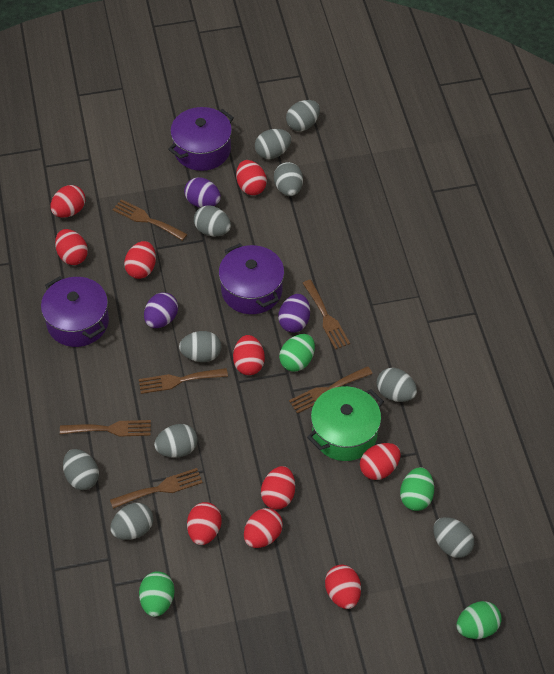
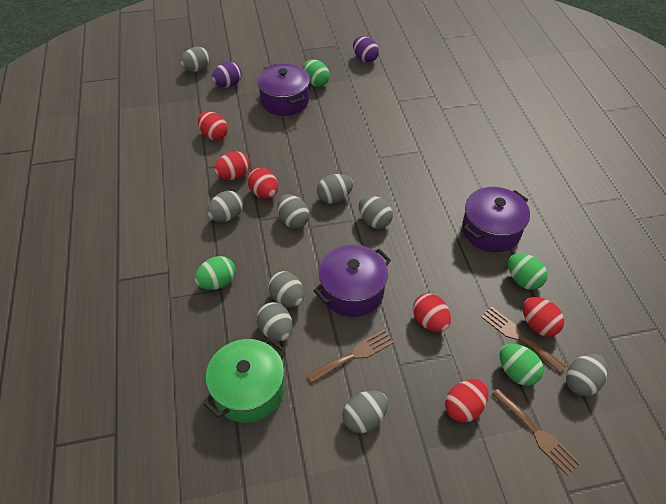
brown fork: [60,420,151,437] [110,468,203,509] [113,199,187,241] [139,368,228,394] [289,366,373,414] [303,280,350,349] = 6 -> [307,329,394,383] [481,306,566,373] [492,388,581,476] = 3
grey egg: [63,449,99,490] [110,503,153,540] [154,424,198,458] [179,331,221,362] [194,205,231,236] [255,129,291,159] [274,162,303,196] [286,100,320,131] [376,368,417,402] [433,517,474,558] = 10 -> [180,47,210,72] [207,191,243,222] [256,302,293,341] [268,271,304,307] [277,194,309,229] [317,174,353,204] [343,390,388,433] [359,195,393,229] [566,354,608,396] = 9
purple egg: [144,292,178,328] [184,177,221,208] [278,294,310,333] = 3 -> [212,62,242,87] [353,36,379,63] = 2
red egg: [50,185,85,218] [55,229,88,265] [124,241,156,279] [187,502,222,545] [233,335,265,375] [236,160,267,195] [244,508,283,548] [261,466,295,509] [325,565,361,609] [360,443,401,480] = 10 -> [198,111,228,141] [215,151,250,180] [248,168,278,199] [413,293,451,332] [445,379,488,423] [523,297,564,337] = 6

